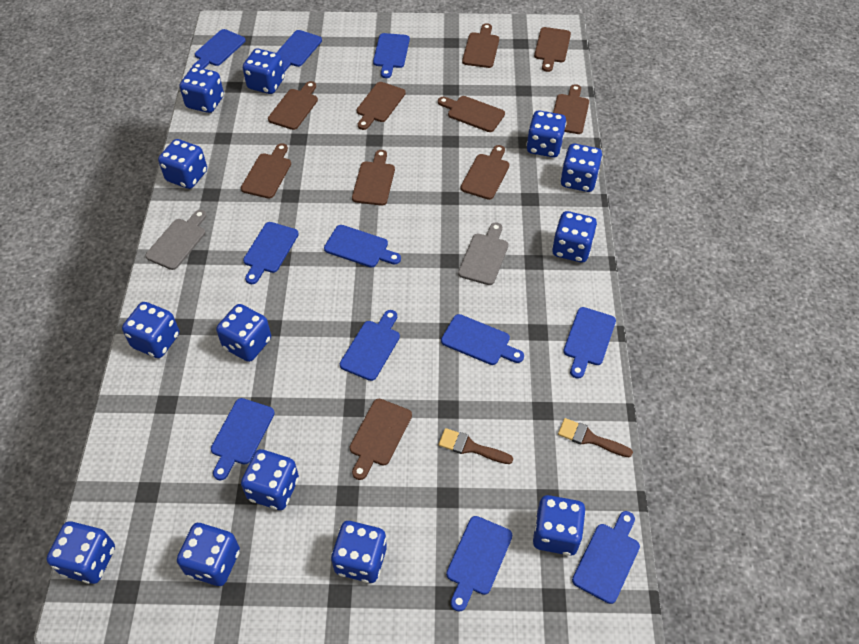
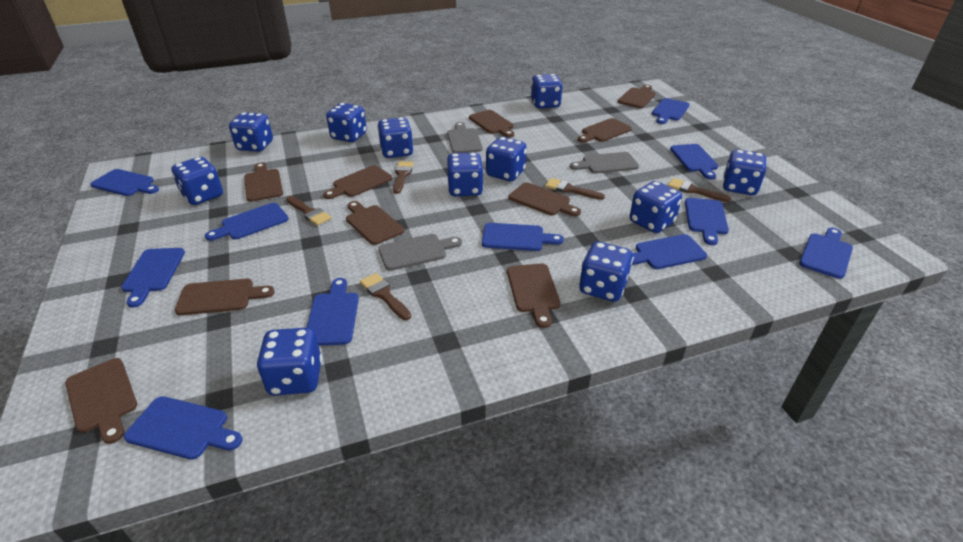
blue dice: [47,521,115,584] [122,302,179,358] [158,139,207,189] [177,523,240,586] [180,67,224,113] [216,304,271,362] [241,449,299,510] [243,49,285,94] [331,521,387,583] [526,111,567,157] [533,495,586,556] [552,211,597,263] [560,144,603,192] = 13 -> [171,157,223,205] [229,112,273,152] [257,328,322,395] [326,103,367,142] [377,117,414,158] [446,153,484,196] [486,137,527,181] [531,74,563,108] [579,242,633,302] [630,181,682,233] [723,149,767,195] = 11
brown brush: [439,428,513,464] [558,418,633,457] = 2 -> [286,196,331,226] [360,273,411,320] [393,161,414,194] [545,178,605,200] [668,178,731,202] = 5
grey cutting board: [145,210,206,270] [458,222,508,285] = 2 -> [378,234,462,271] [447,122,483,153] [570,152,639,174] = 3

